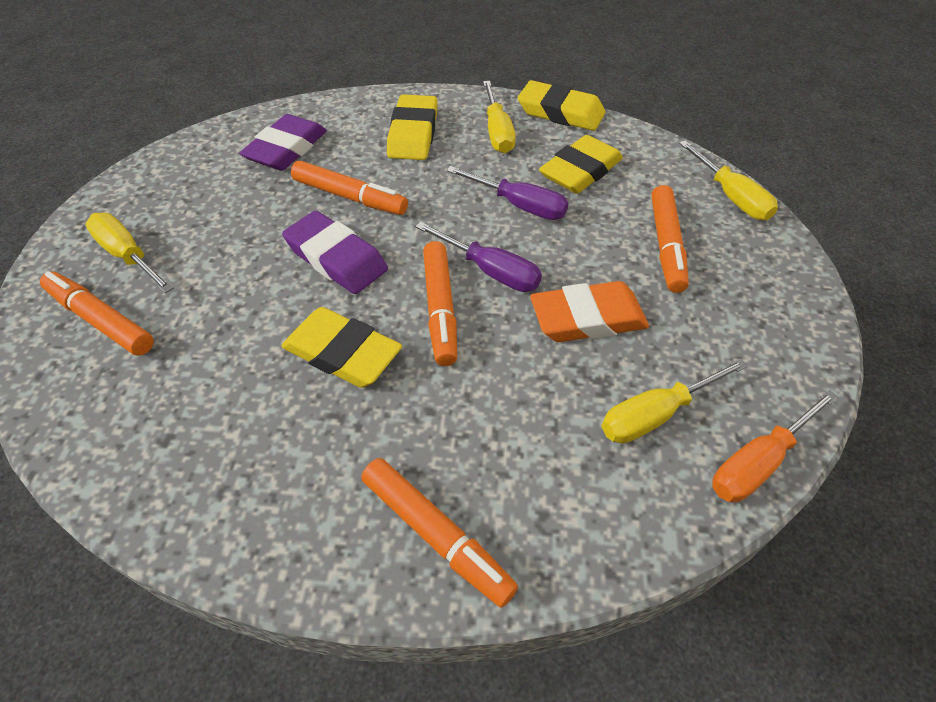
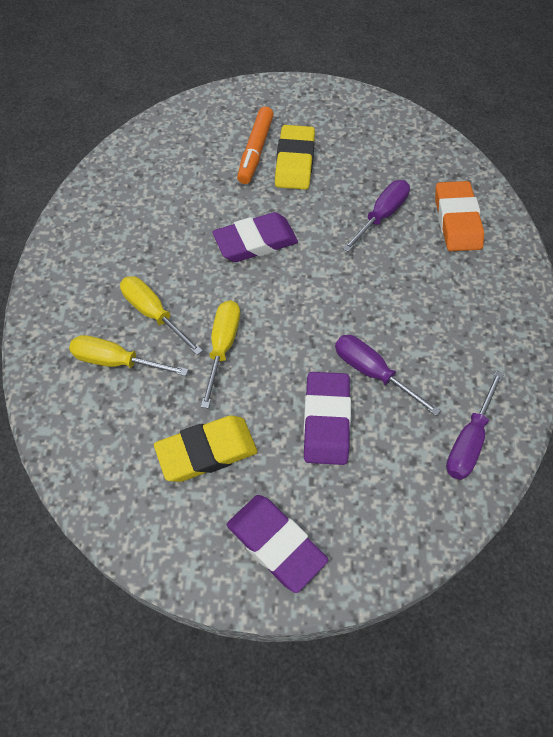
orange marker: [40,271,154,356] [291,161,408,215] [361,458,518,608] [423,241,457,366] [651,185,689,293] = 5 -> [237,107,274,184] = 1
orange screwdriver: [712,390,838,502] = 1 -> none = 0
purple eraser: [239,114,327,171] [282,211,388,294] = 2 -> [212,212,298,262] [227,495,328,593] [304,372,351,465] = 3
purple screwdriver: [415,222,542,292] [446,166,569,220] = 2 -> [335,335,441,416] [343,180,410,252] [446,370,504,480] = 3
yellow eraser: [281,307,402,388] [387,94,438,160] [518,80,605,131] [539,135,623,194] = 4 -> [154,415,257,482] [275,125,315,190] = 2
yellow screwdriver: [85,213,174,293] [483,81,516,153] [602,358,748,444] [679,140,778,220] = 4 -> [69,335,188,376] [120,276,203,355] [201,300,240,408] = 3

